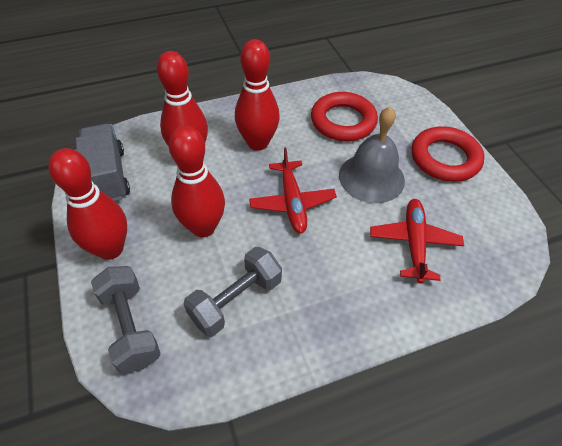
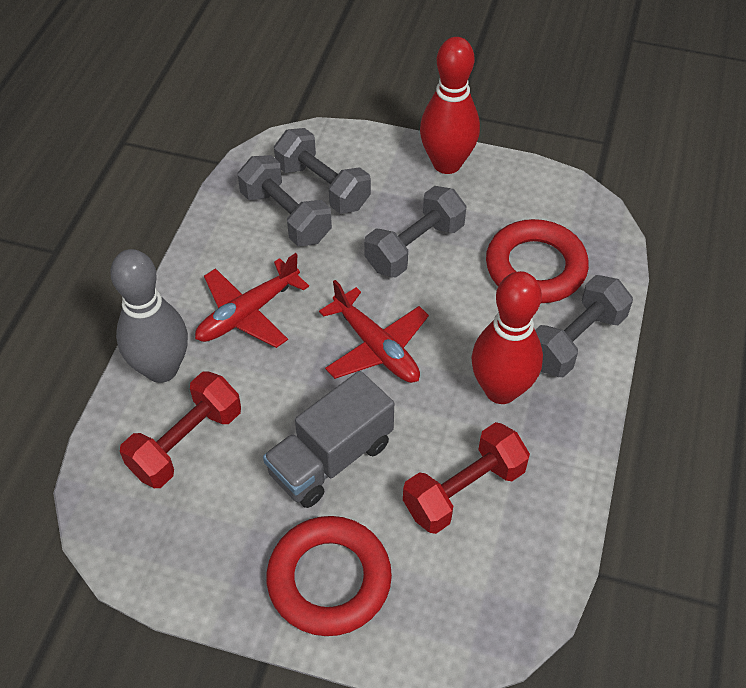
grey bell: [339,106,405,203] = 1 -> none = 0
grey bowling pin: none = 0 -> [110,249,188,383] = 1
grey dumbbell: [91,266,160,374] [184,247,282,337] = 2 -> [238,155,332,246] [274,128,371,214] [364,186,467,277] [535,275,633,377] = 4
red bowling pin: [48,148,127,260] [157,51,208,146] [169,126,225,237] [235,39,280,151] = 4 -> [420,37,480,174] [472,271,543,404] = 2
red dumbbell: none = 0 -> [120,372,241,488] [403,422,530,534] = 2

